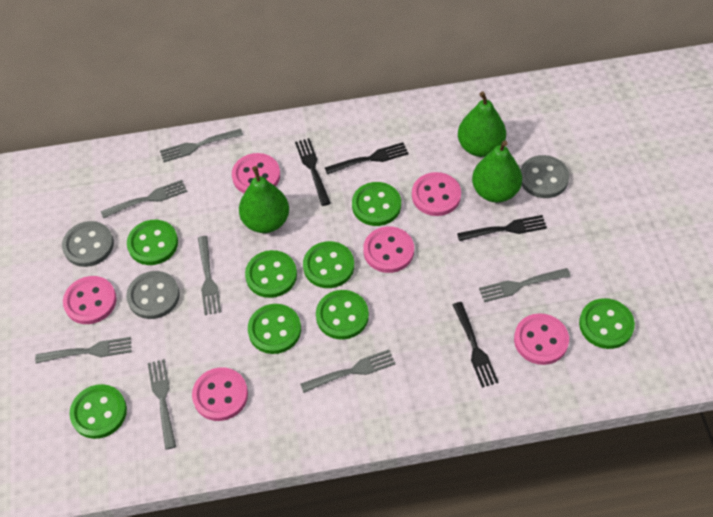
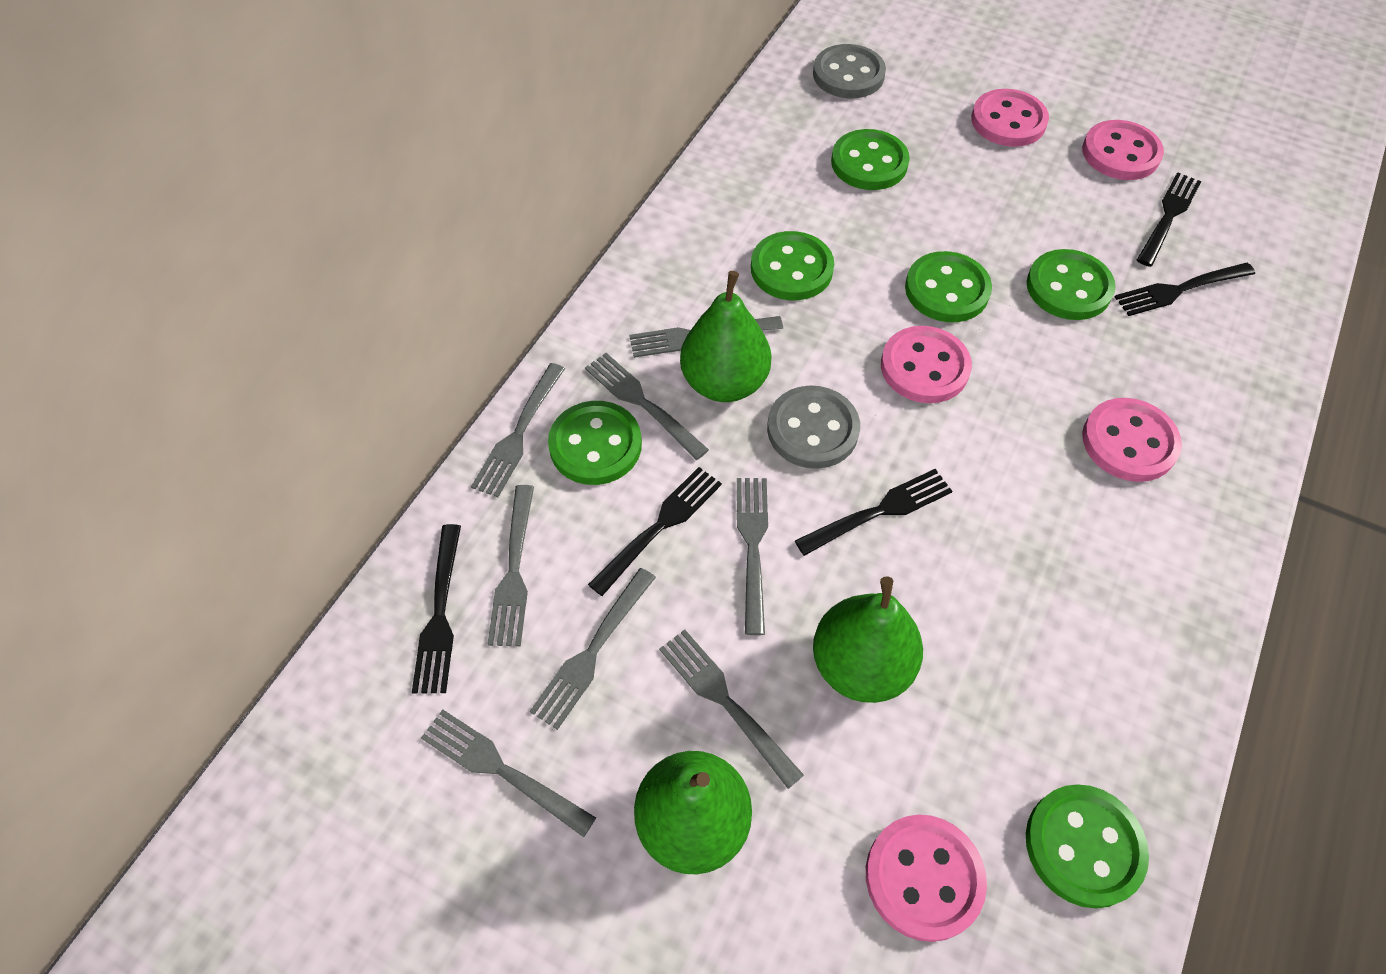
black fork: [295,138,331,206] [325,142,409,175] [453,302,499,388] [457,215,547,241] = 4 -> [412,524,461,693] [588,467,722,596] [795,469,952,556] [1115,263,1255,316] [1137,172,1201,267] = 5
green button: [69,384,127,439] [127,220,178,265] [245,250,297,298] [248,304,301,354] [303,241,354,288] [316,290,369,340] [352,182,401,226] [579,298,635,349] = 8 -> [548,401,642,485] [751,231,834,300] [831,129,910,190] [905,251,992,322] [1026,784,1149,908] [1027,249,1116,320] = 6
grey button: [62,221,114,267] [126,271,180,319] [520,155,569,198] = 3 -> [767,386,860,469] [813,44,886,99] = 2
grey fork: [35,337,132,363] [101,180,187,218] [148,359,176,450] [160,129,243,162] [198,236,221,315] [300,350,396,393] [479,268,571,302] = 7 -> [421,709,596,837] [471,363,565,497] [488,485,534,646] [530,568,656,730] [585,353,709,460] [629,316,783,358] [659,629,804,789] [737,478,768,635] = 8
pink button: [63,276,117,324] [192,367,248,421] [232,153,280,193] [363,226,414,273] [412,172,461,216] [514,313,569,365] = 6 -> [866,814,987,942] [881,326,972,403] [971,89,1049,147] [1082,120,1164,180] [1082,398,1182,482] = 5

